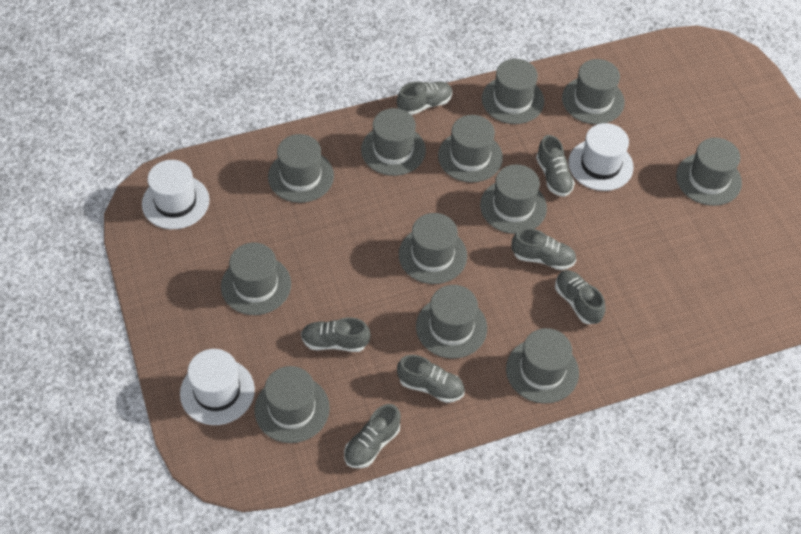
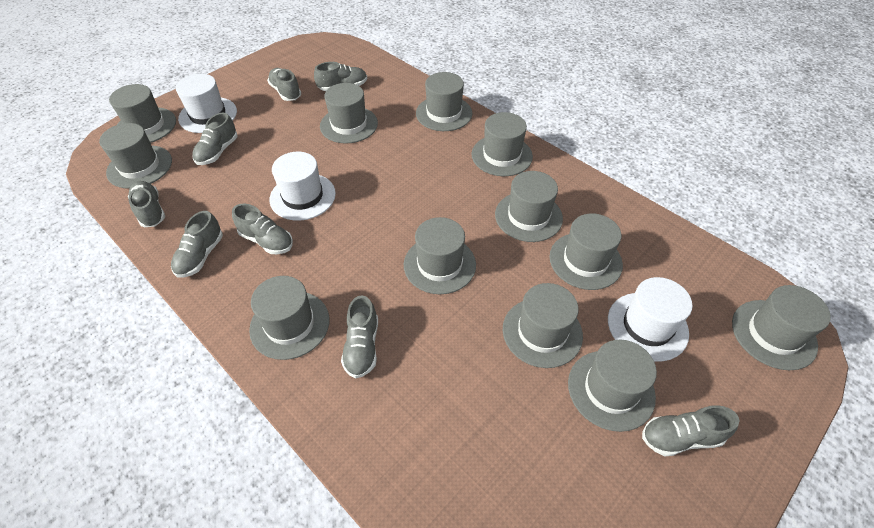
grey shoe: [301,317,370,352] [344,404,401,468] [397,81,452,115] [397,355,464,403] [512,228,576,270] [536,135,575,197] [555,270,605,324] = 7 -> [128,181,165,227] [171,211,223,278] [192,113,238,165] [232,204,293,254] [267,68,301,101] [314,62,367,91] [341,295,378,378] [642,405,740,456] = 8

